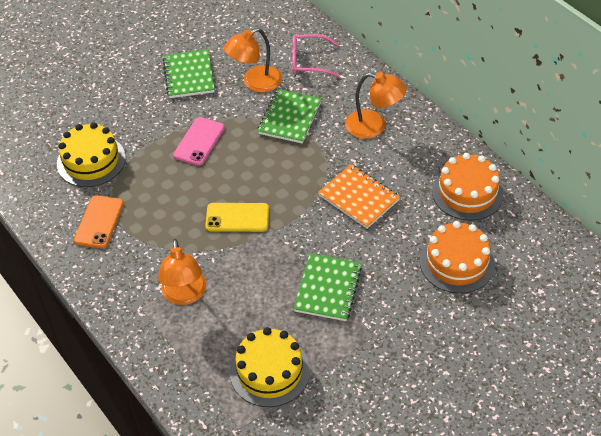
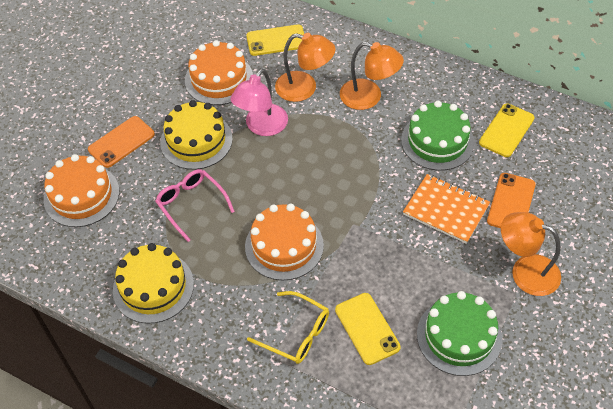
green cake: none = 0 -> [401,101,475,171] [417,291,502,376] = 2
green notebook: [163,49,215,98] [258,89,322,144] [293,253,362,321] = 3 -> none = 0
orange cake: [420,221,495,294] [432,153,504,221] = 2 -> [44,154,119,227] [185,40,253,105] [245,204,324,280] = 3
orange phone: [74,195,124,248] = 1 -> [88,116,155,168] [487,173,536,228] = 2
pink lamp: none = 0 -> [231,69,288,136] = 1
pink phone: [173,117,225,166] = 1 -> none = 0
yellow glasses: none = 0 -> [247,291,329,364] = 1
yellow phone: [205,203,269,232] = 1 -> [246,24,304,56] [335,293,401,365] [479,103,535,157] = 3

